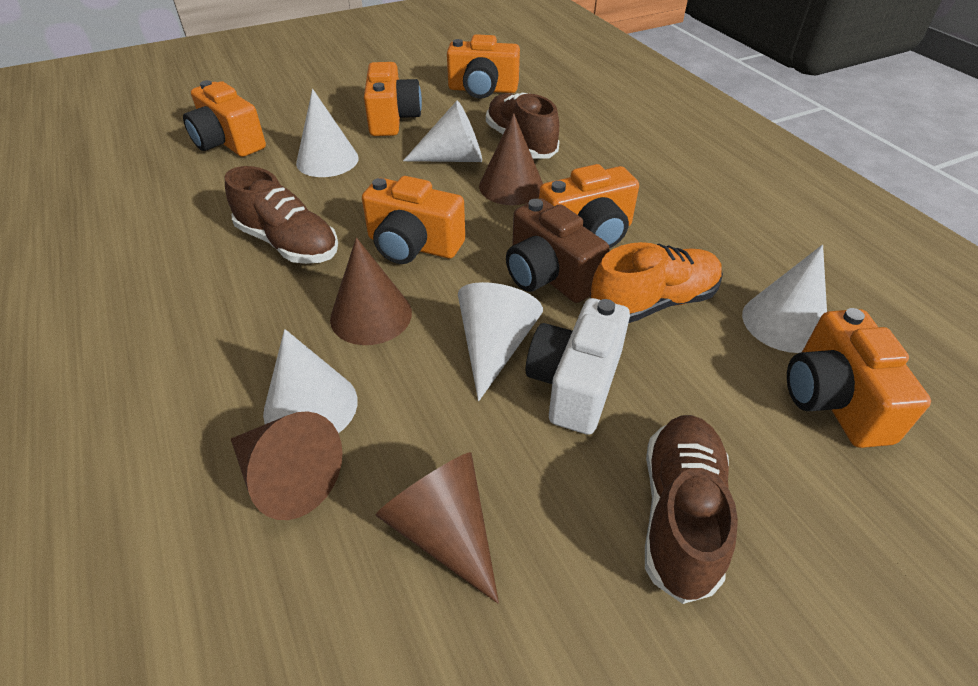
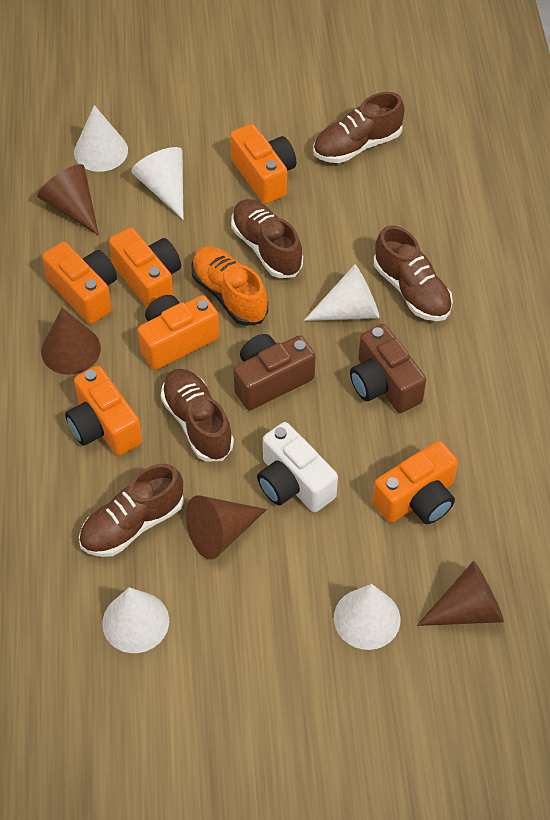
brown camera: [506,198,610,303] = 1 -> [233,334,316,410] [350,324,426,413] = 2
brown shoe: [225,166,338,264] [486,92,560,159] [645,415,738,604] = 3 -> [79,464,184,557] [161,369,234,461] [231,199,303,278] [313,92,405,163] [374,226,453,321] = 5

